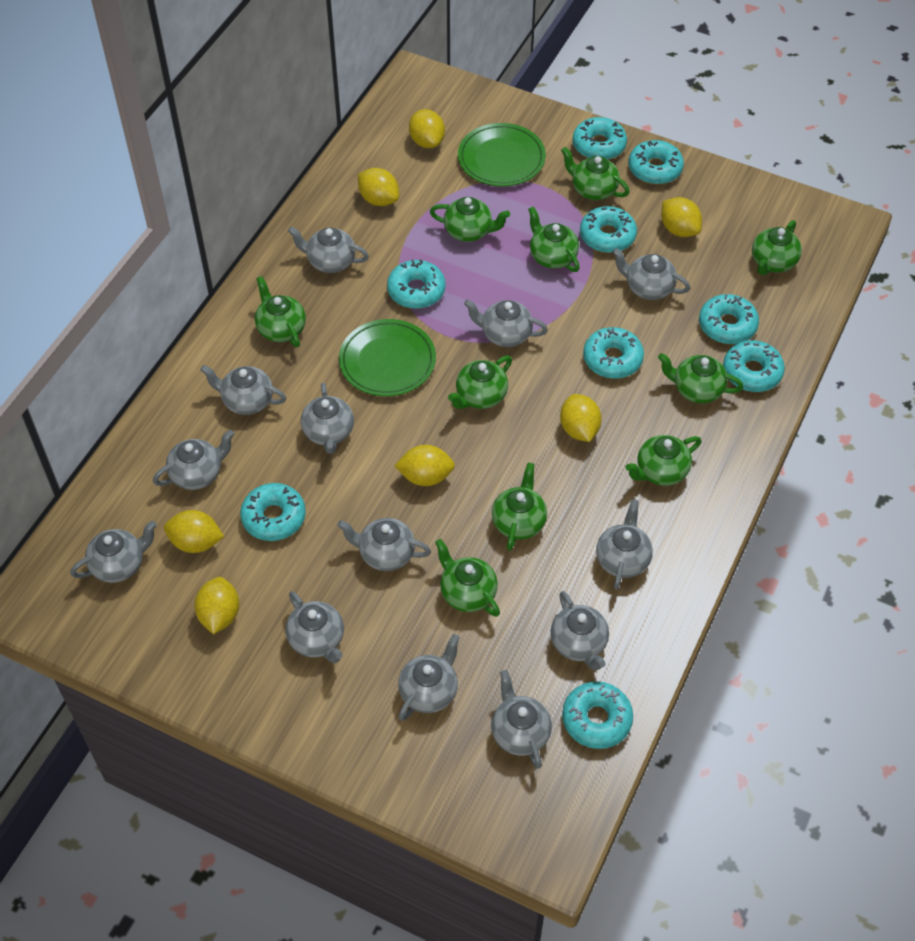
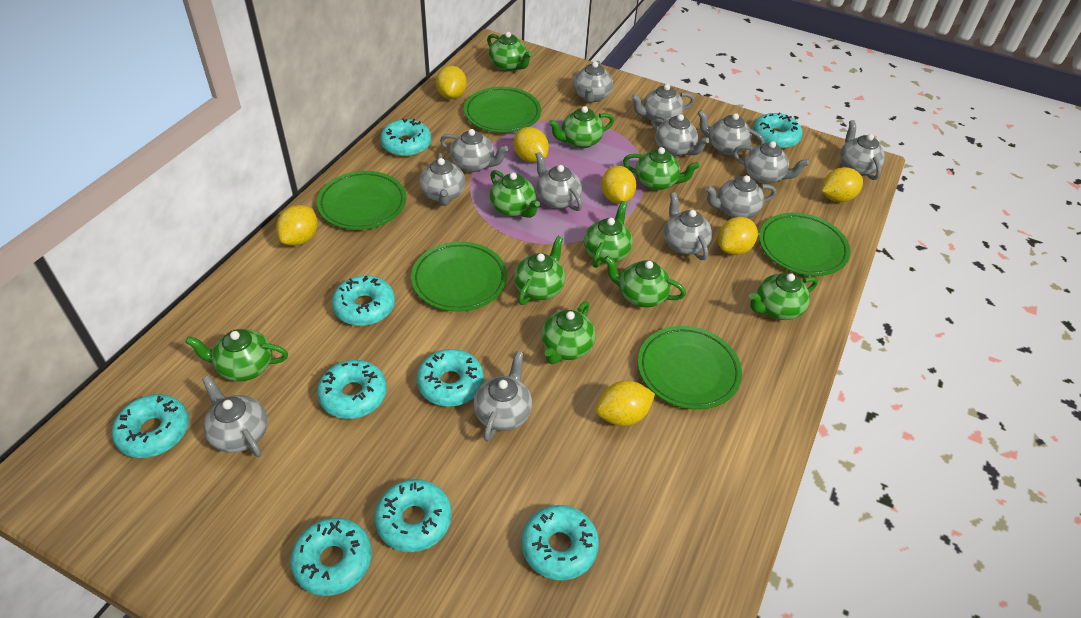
green plate: [339,319,436,396] [458,123,546,187] = 2 -> [317,171,406,230] [411,242,507,312] [464,87,541,133] [638,326,742,410] [759,213,850,276] = 5

